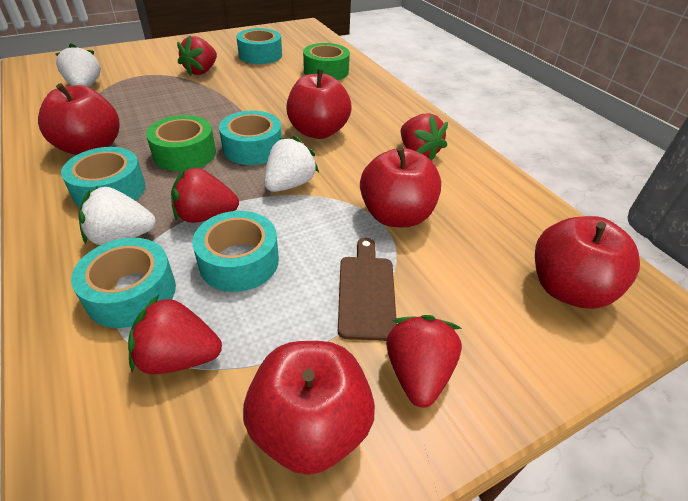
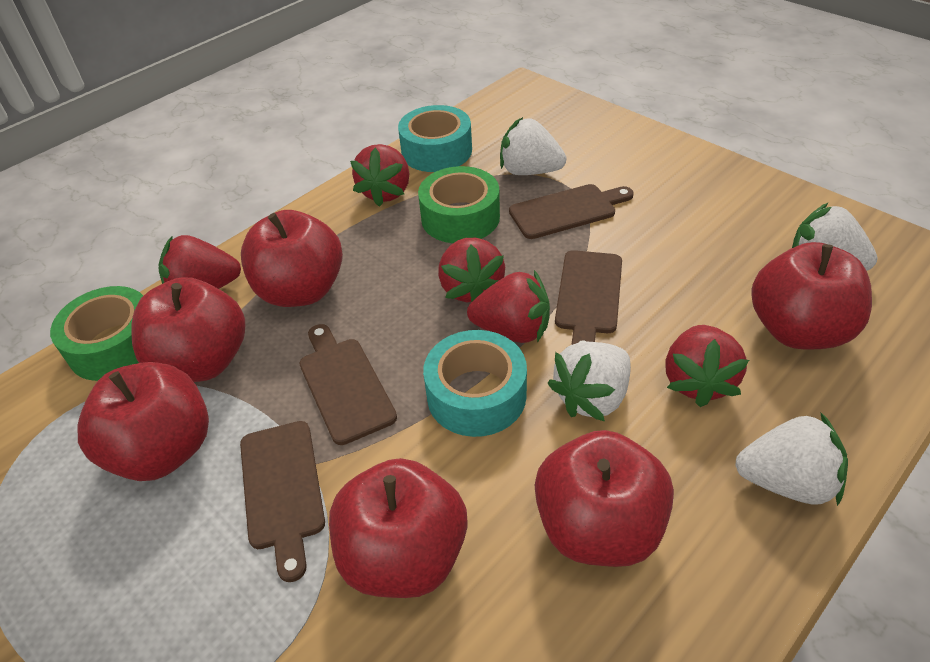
brown cutting board: [338,238,397,341] = 1 -> [240,421,325,582] [300,324,397,445] [509,184,634,239] [555,250,622,345] = 4
red apple: [38,83,119,155] [243,341,375,475] [287,69,352,139] [360,147,441,227] [535,216,640,309] = 5 -> [77,362,209,481] [131,277,245,382] [241,210,343,307] [329,458,468,598] [535,430,674,567] [751,242,872,349] = 6
turquoise tape: [61,147,146,207] [71,238,176,328] [192,211,279,292] [219,111,282,165] [236,28,282,64] = 5 -> [398,105,472,172] [423,330,527,437] = 2
white strawberry: [56,43,100,87] [79,186,156,245] [264,136,319,192] = 3 -> [500,117,566,175] [547,342,631,422] [735,412,848,506] [792,202,878,271] = 4

